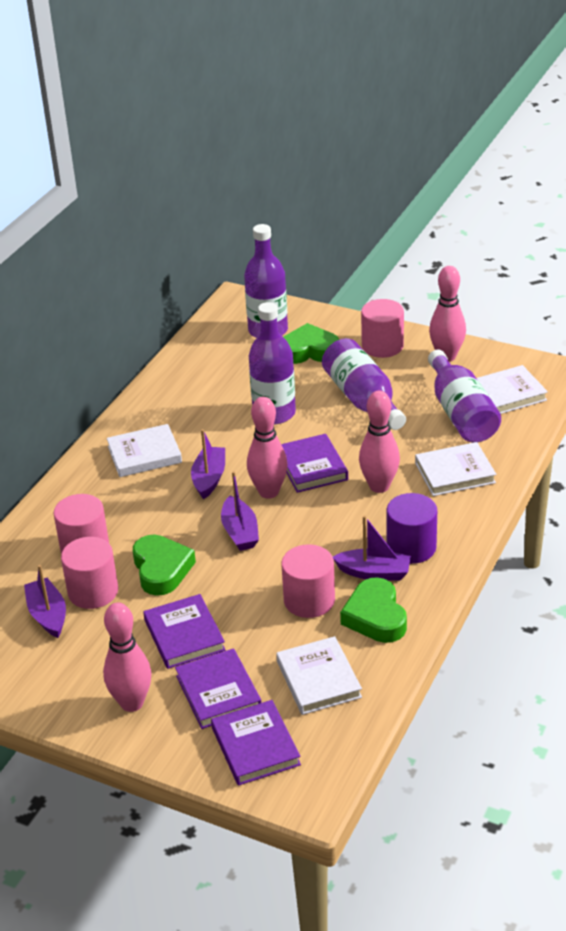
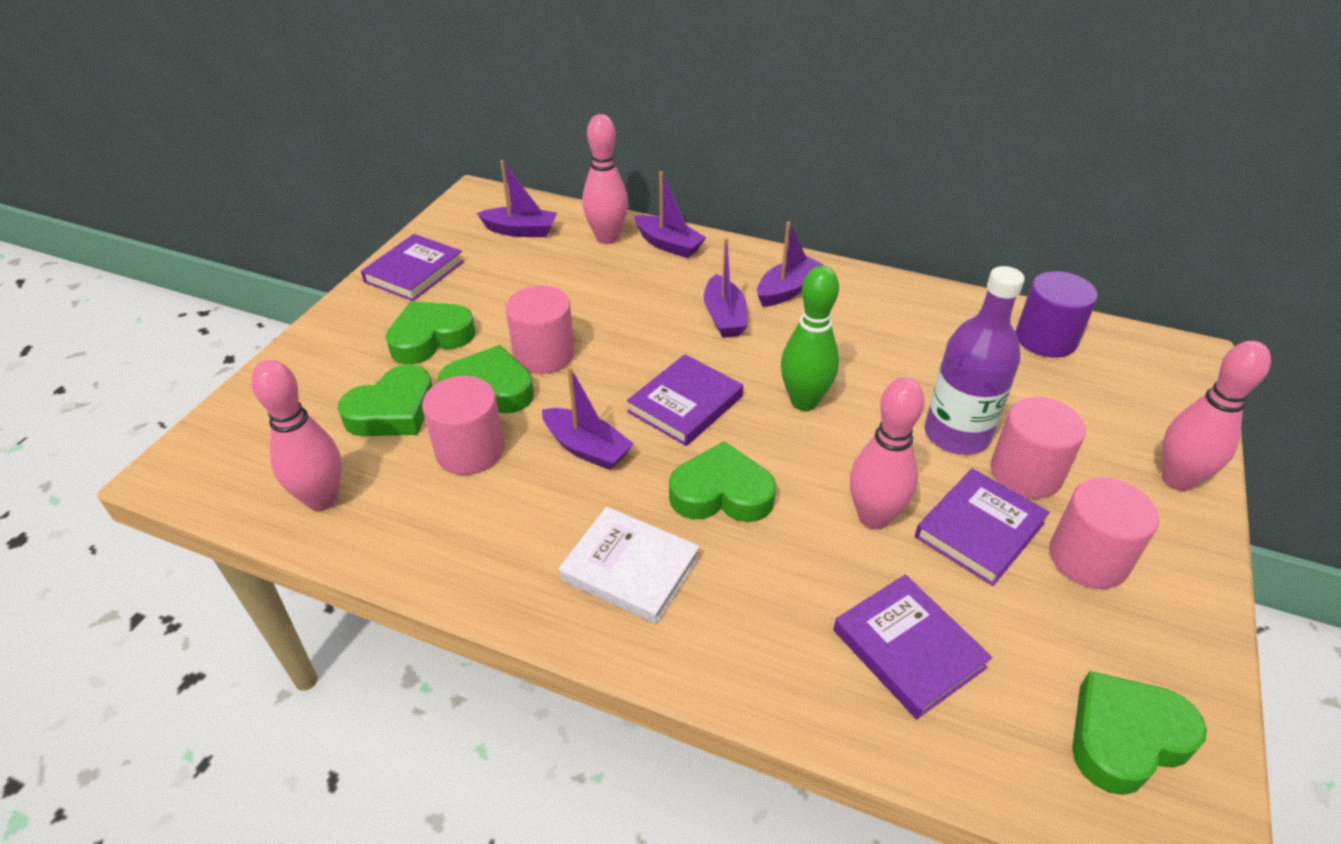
green bowling pin: none = 0 -> [781,266,839,411] = 1
green heart: [133,535,196,596] [284,323,339,364] [340,577,407,643] = 3 -> [338,365,433,436] [385,301,476,364] [438,345,534,413] [669,441,776,522] [1072,671,1207,795] = 5
purple boat: [24,565,66,638] [191,429,225,499] [221,471,259,551] [333,515,411,580] = 4 -> [477,160,557,237] [542,367,634,470] [634,171,706,258] [704,238,748,338] [757,222,824,307] = 5
purple bottle: [244,224,288,338] [249,302,296,425] [322,338,406,430] [428,350,501,443] = 4 -> [925,266,1025,455] = 1
white book: [107,424,182,477] [276,636,362,715] [415,442,496,496] [477,365,548,414] = 4 -> [559,507,700,624] = 1

